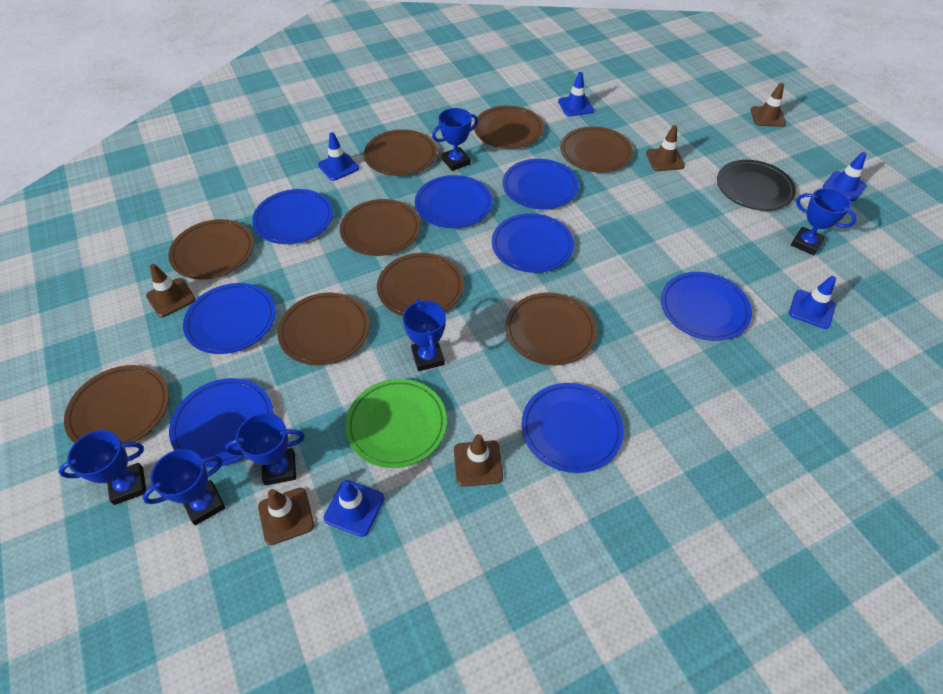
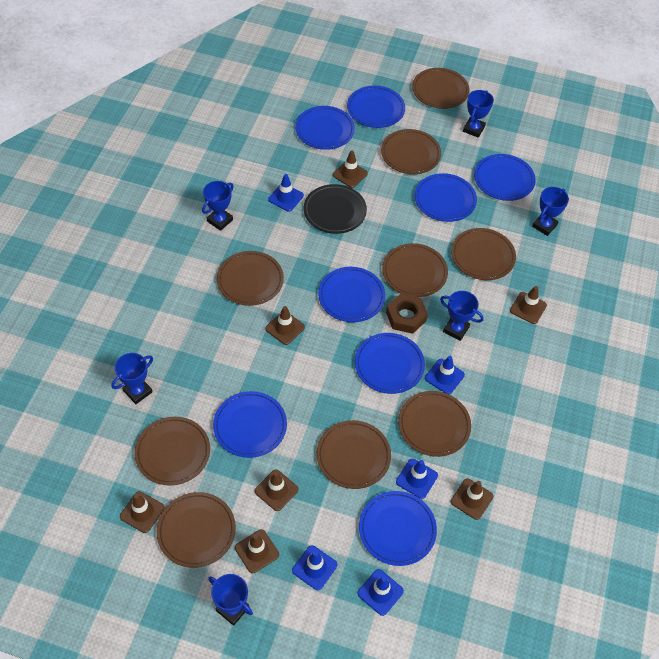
brown nut: none = 0 -> [386,294,428,334] = 1
brown traffic cone: [146,264,196,317] [258,488,314,545] [454,434,503,487] [646,125,685,171] [751,83,786,127] = 5 -> [120,491,164,533] [235,529,279,573] [255,470,299,511] [265,306,305,345] [333,150,368,188] [451,478,493,520] [510,286,547,324] = 7
green plate: [345,379,447,468] = 1 -> none = 0

